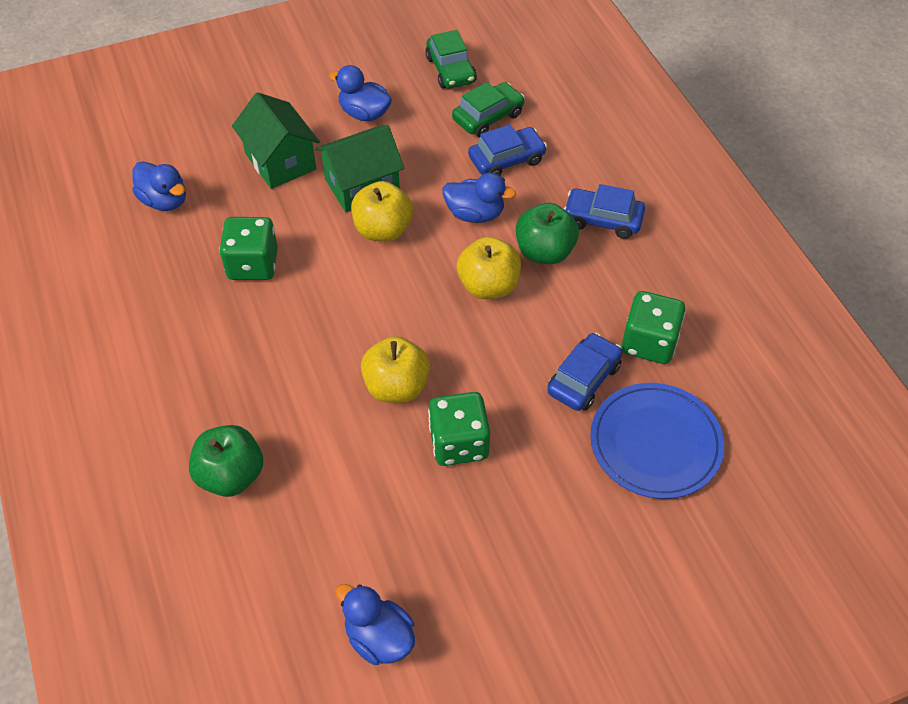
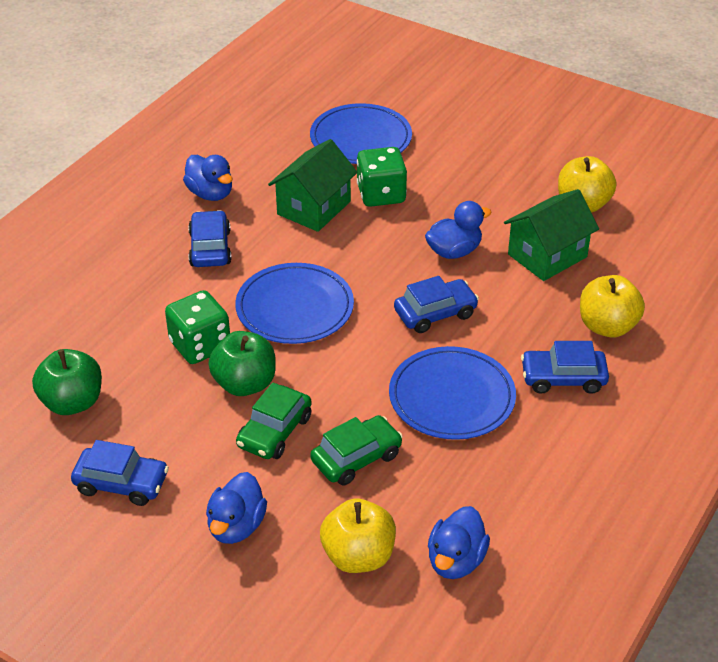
blue car: [468,125,547,176] [547,333,623,411] [564,184,645,239] = 3 -> [71,440,169,506] [188,210,232,267] [394,276,479,333] [521,341,609,394] = 4
blue plate: [590,383,724,499] = 1 -> [235,263,354,344] [310,103,412,164] [389,346,516,440] = 3
green dice: [219,217,278,280] [428,392,490,466] [622,291,685,364] = 3 -> [165,290,230,364] [357,147,407,207] = 2

